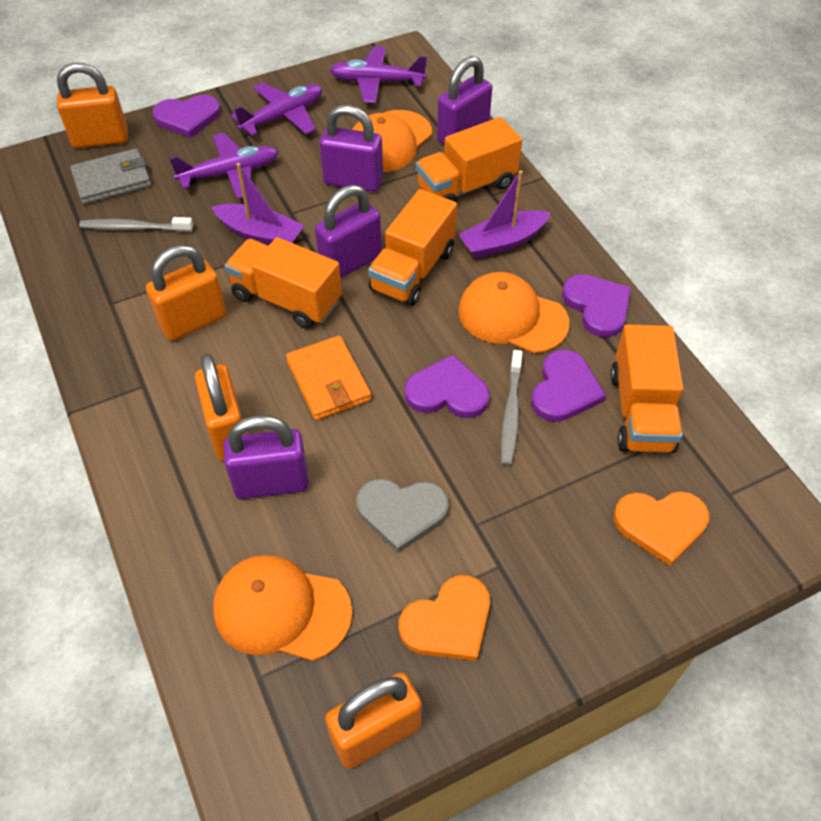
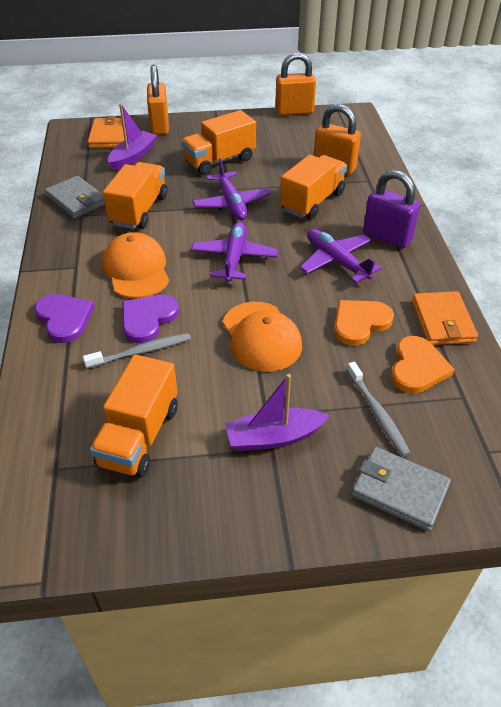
grey heart: [356,479,449,553] = 1 -> none = 0
grey wallet: [70,148,151,204] = 1 -> [45,176,105,219] [351,447,451,531] = 2
orange cap: [213,555,352,661] [352,110,432,172] [458,272,569,353] = 3 -> [102,232,169,299] [223,302,302,372] = 2
orange padlock: [57,62,128,148] [146,245,226,341] [195,354,246,462] [325,672,422,769] = 4 -> [147,65,169,135] [275,52,316,116] [314,104,361,175] = 3
orange wallet: [286,336,371,420] = 1 -> [88,116,124,148] [412,291,478,345] = 2
purple heart: [152,95,221,138] [405,355,490,418] [531,350,606,422] [562,274,631,337] = 4 -> [34,294,94,343] [122,295,179,343] = 2
purple padlock: [224,415,309,499] [315,185,382,278] [320,105,383,192] [437,56,492,145] = 4 -> [363,170,420,248] = 1

